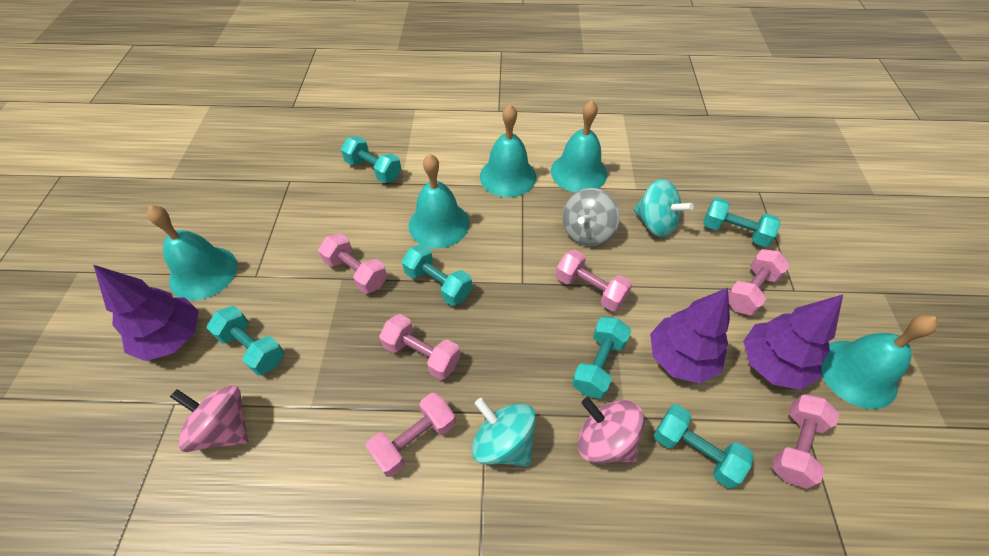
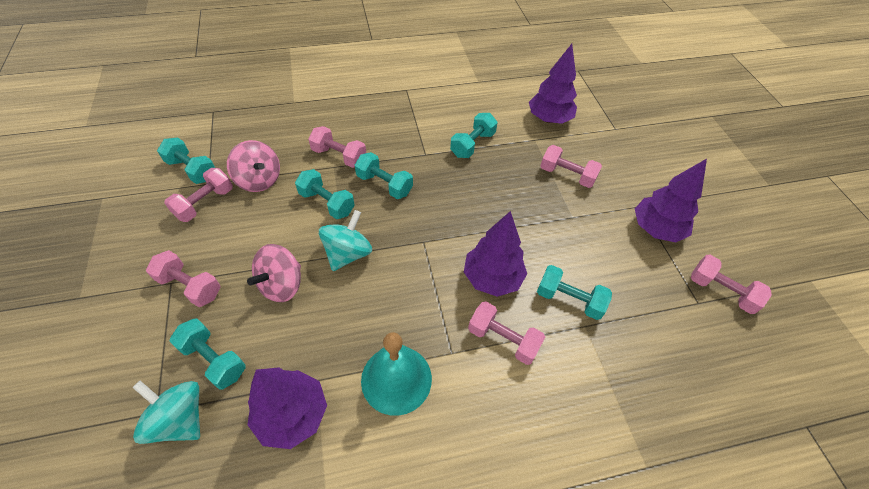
grey spinning top: [562,188,620,246] = 1 -> none = 0
purple tree: [94,265,199,361] [650,288,730,383] [743,295,843,390] = 3 -> [247,367,327,449] [464,211,527,297] [529,44,577,124] [635,159,707,242] = 4
turquoise bell: [147,205,237,300] [409,154,470,248] [480,104,536,197] [551,100,607,192] [821,315,938,409] = 5 -> [361,332,432,416] = 1

